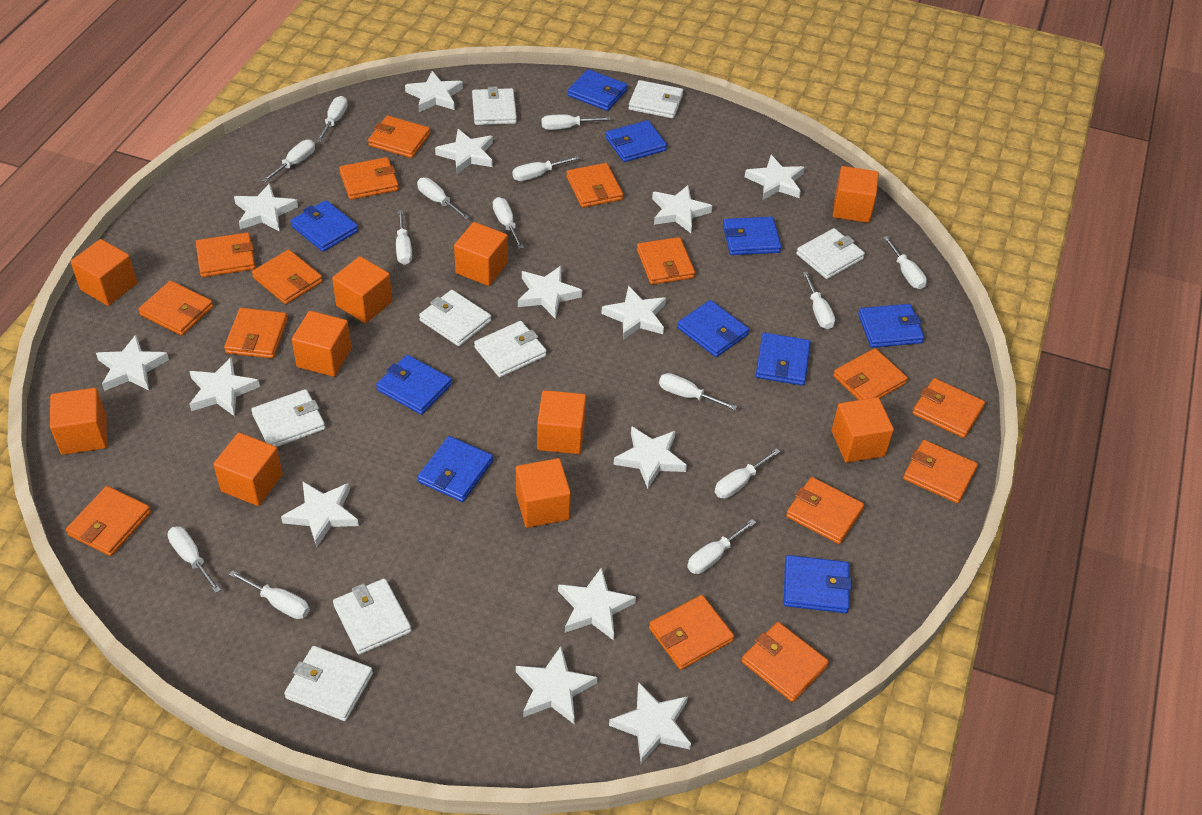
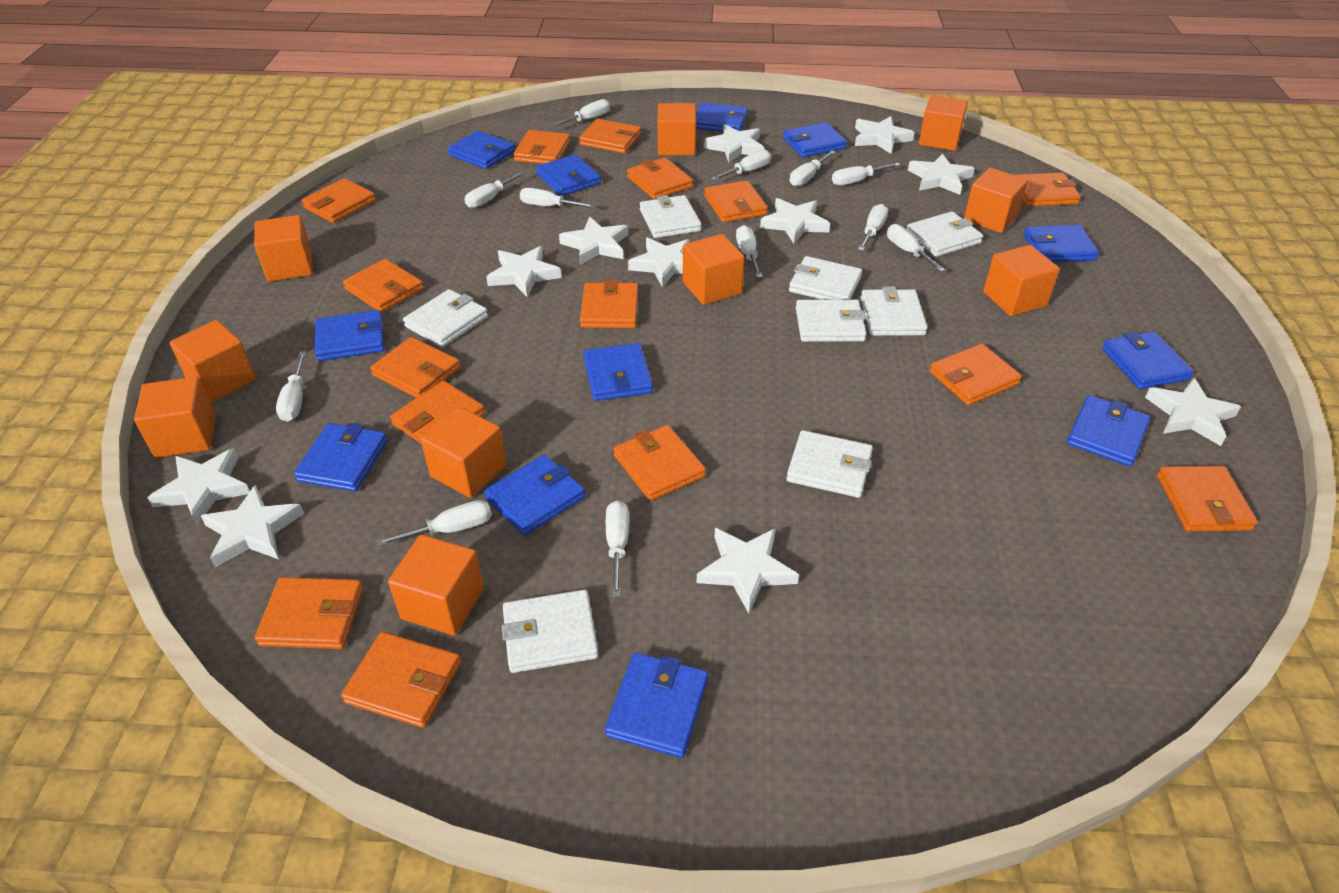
blue wallet: [290,200,359,252] [376,355,452,415] [418,436,493,502] [568,69,628,111] [606,120,667,162] [677,300,749,357] [723,217,782,255] [756,333,811,386] [784,555,852,613] [858,304,924,348] = 10 -> [294,423,388,492] [315,310,384,361] [448,131,515,169] [484,454,585,535] [536,154,601,196] [584,343,653,401] [605,653,709,758] [696,102,748,132] [783,122,847,157] [1024,225,1099,262] [1067,395,1150,467] [1102,331,1194,389] = 12
white screwdriver: [167,526,221,593] [229,570,310,619] [262,140,315,182] [317,96,348,142] [396,210,412,265] [417,178,469,220] [493,197,524,249] [512,156,580,181] [541,114,610,130] [659,373,737,410] [687,519,756,574] [715,448,780,499] [802,272,835,329] [883,236,927,289] = 14 -> [276,351,306,422] [376,500,492,547] [465,171,526,208] [520,188,596,208] [551,99,610,127] [606,500,629,597] [711,150,771,181] [736,225,763,278] [790,151,836,186] [832,163,900,186] [858,204,888,251] [887,224,945,272] = 12
white star: [96,335,169,391] [189,357,260,416] [234,183,298,232] [281,481,359,547] [405,71,463,112] [435,129,493,174] [516,646,597,724] [518,266,582,319] [558,567,636,640] [601,286,666,340] [609,682,691,764] [613,426,687,489] [652,185,712,233] [745,155,805,200] = 14 -> [147,448,250,526] [201,485,304,567] [486,246,561,297] [559,217,628,265] [628,238,690,287] [697,528,799,613] [704,124,765,163] [760,198,830,244] [855,116,915,154] [908,153,975,195] [1145,378,1241,446] = 11

